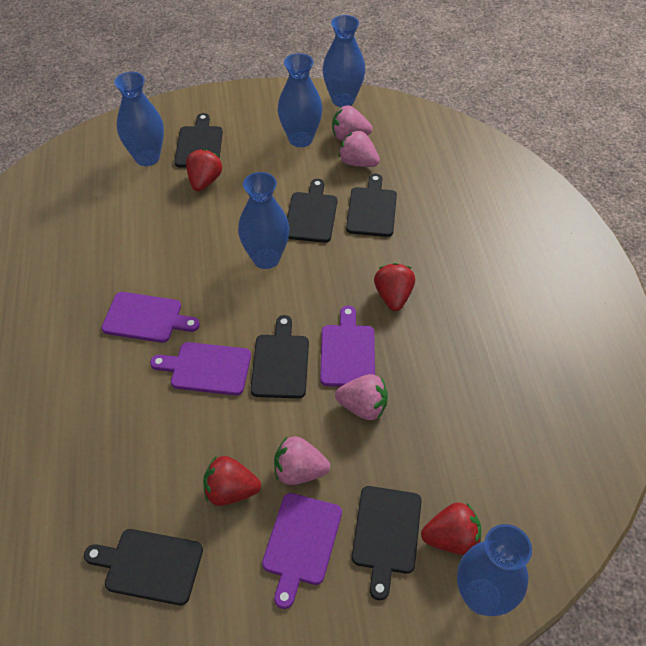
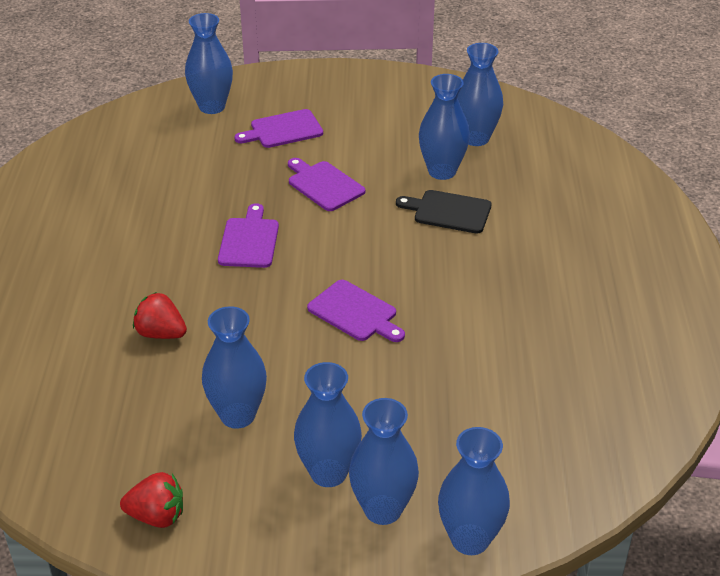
black cutting board: [84,529,203,605] [174,113,223,167] [251,315,309,398] [287,179,337,243] [346,174,397,237] [352,486,421,600] = 6 -> [396,190,492,234] = 1
blue vase: [114,72,164,166] [238,172,290,269] [278,53,322,147] [323,15,365,107] [457,524,532,616] = 5 -> [185,13,233,114] [202,306,267,429] [294,362,362,487] [349,398,419,525] [419,74,470,180] [438,427,510,555] [458,43,503,146] = 7
pink strawberry: [274,436,330,485] [332,105,372,141] [335,374,388,420] [339,130,380,167] = 4 -> none = 0
red strawberry: [186,149,222,191] [203,456,261,506] [374,263,415,311] [421,502,481,555] = 4 -> [120,472,183,528] [133,292,187,339] = 2

